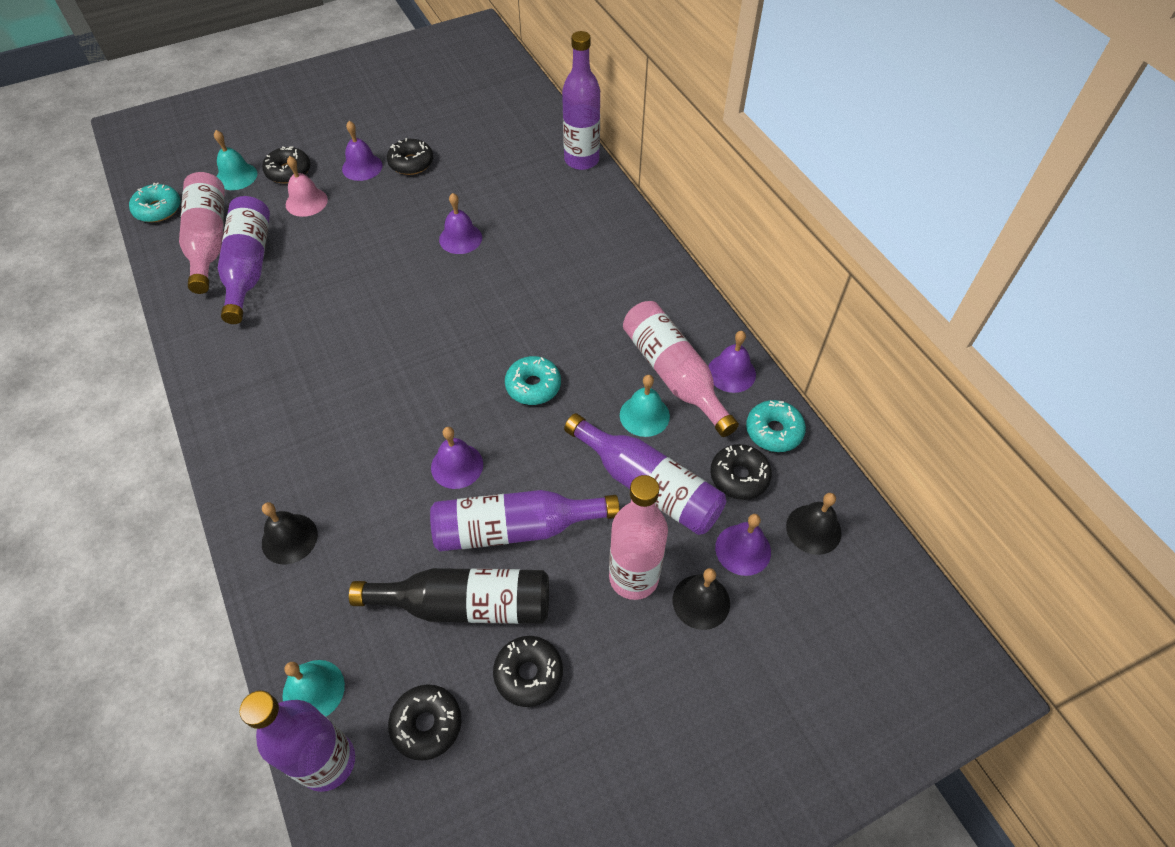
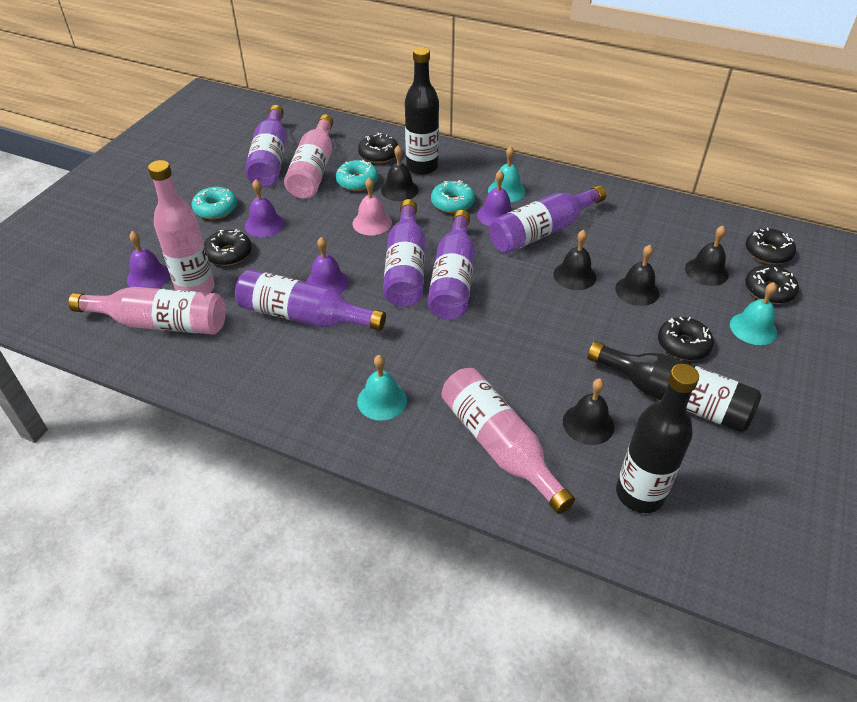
black bell: [262,502,318,564] [673,568,730,630] [786,493,842,555] = 3 -> [381,145,418,201] [554,230,596,290] [563,379,614,445] [615,245,659,306] [685,226,729,286] = 5
black bottle: [349,568,549,624] = 1 -> [405,47,439,175] [587,341,762,432] [616,364,699,513] = 3
pink bottle: [179,172,225,294] [609,475,668,600] [623,301,739,437] = 3 -> [68,287,226,335] [148,160,215,293] [284,114,333,199] [441,368,575,514] = 4
purple bell: [342,121,383,181] [431,427,483,489] [439,193,482,254] [708,331,756,393] [715,514,771,576] = 5 -> [127,231,170,289] [245,179,285,237] [306,237,349,294] [477,170,513,226] = 4

